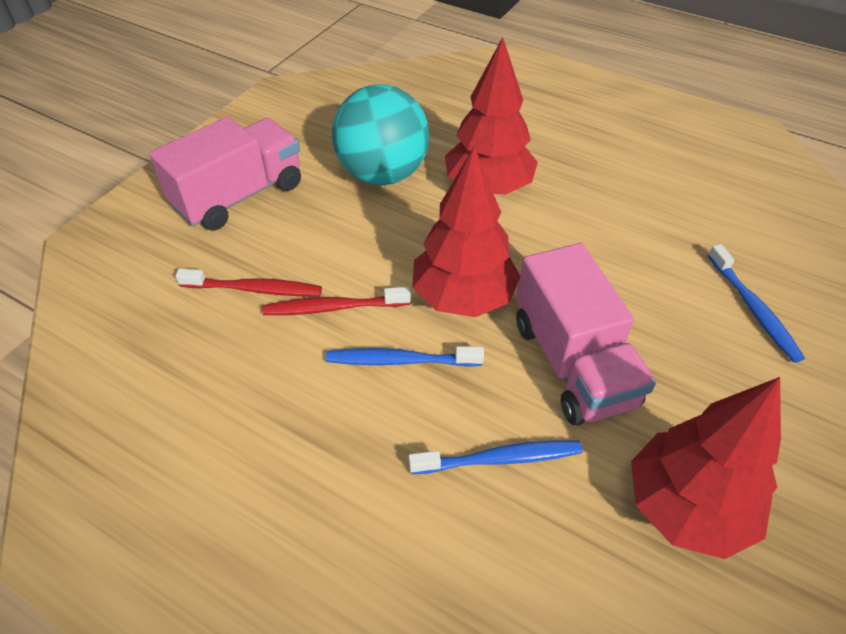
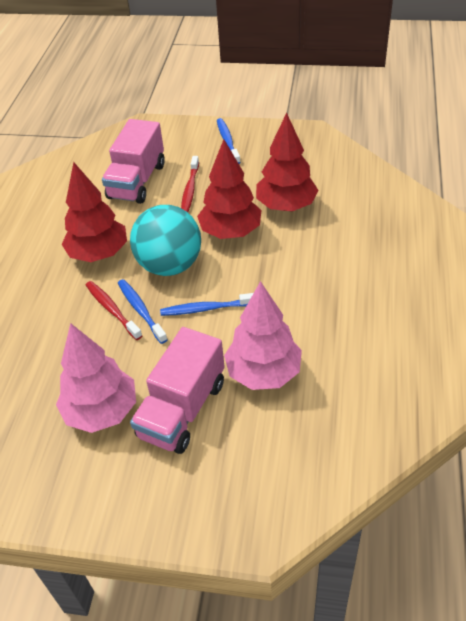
pink tree: none = 0 -> [56,323,136,433] [224,281,302,390] = 2

